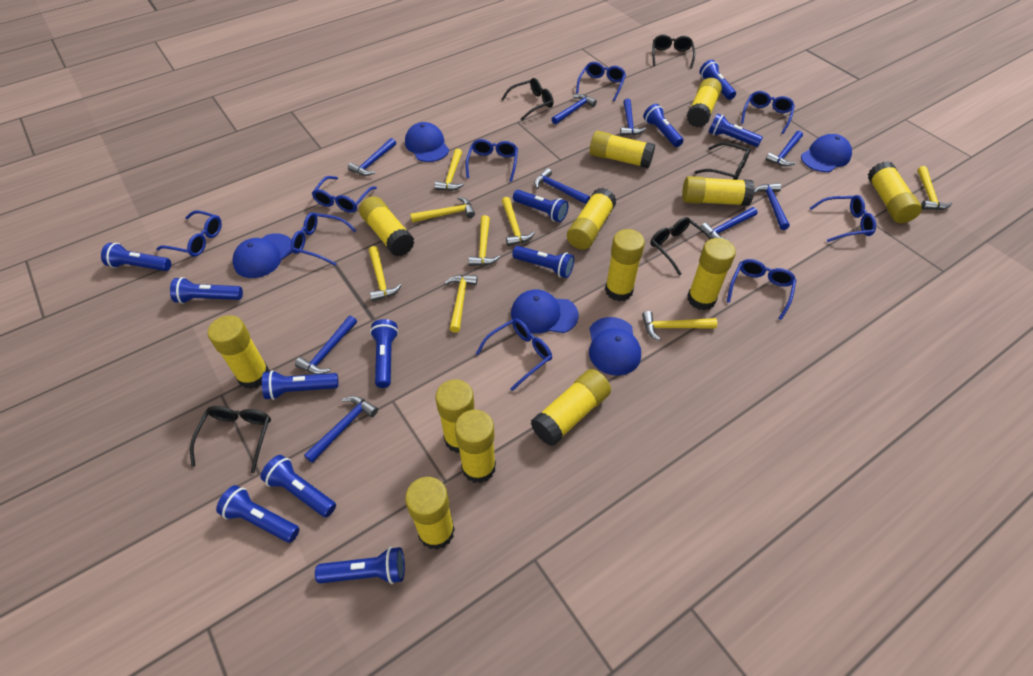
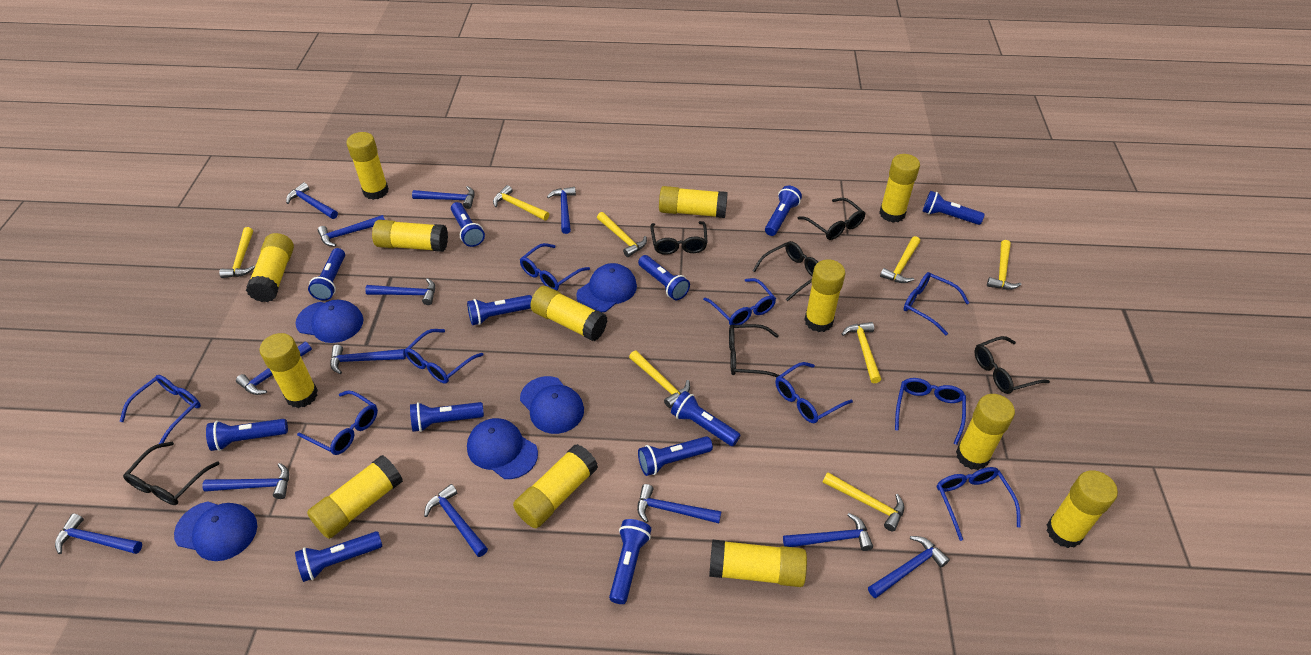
black glasses: [190,406,271,473] [501,78,554,120] [650,217,712,275] [652,34,695,69] [695,142,751,180] = 5 -> [123,442,220,505] [650,221,708,255] [729,324,783,378] [753,241,818,301] [797,198,866,240] [974,336,1050,394] = 6
blue hammer: [295,315,357,374] [304,396,378,463] [348,138,396,176] [534,168,590,204] [552,94,597,124] [620,98,646,136] [700,207,758,241] [754,183,790,230] [765,131,803,166] = 9 -> [55,514,142,554] [202,463,289,499] [236,342,312,395] [286,182,338,219] [318,215,385,247] [330,345,406,374] [365,278,435,305] [412,186,475,209] [424,484,488,557] [547,187,576,234] [637,484,721,523] [783,513,873,551] [868,536,950,598] = 13

